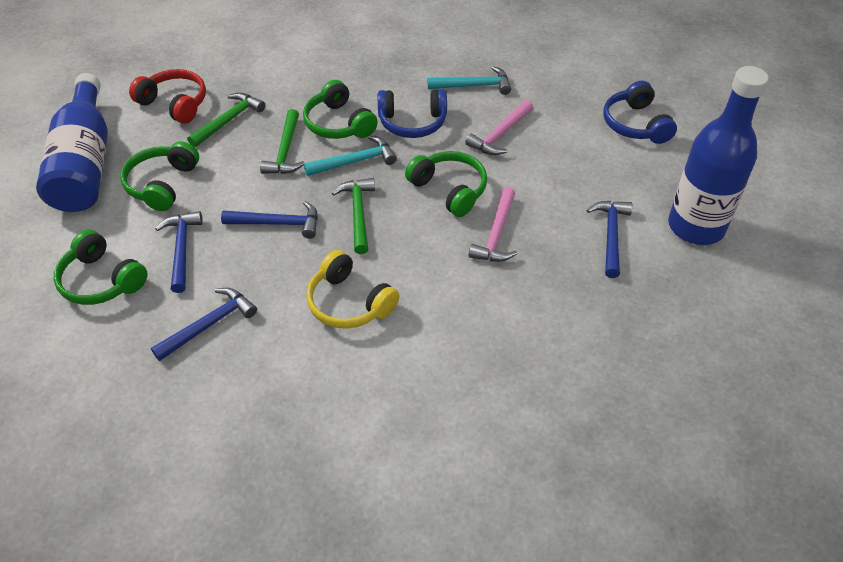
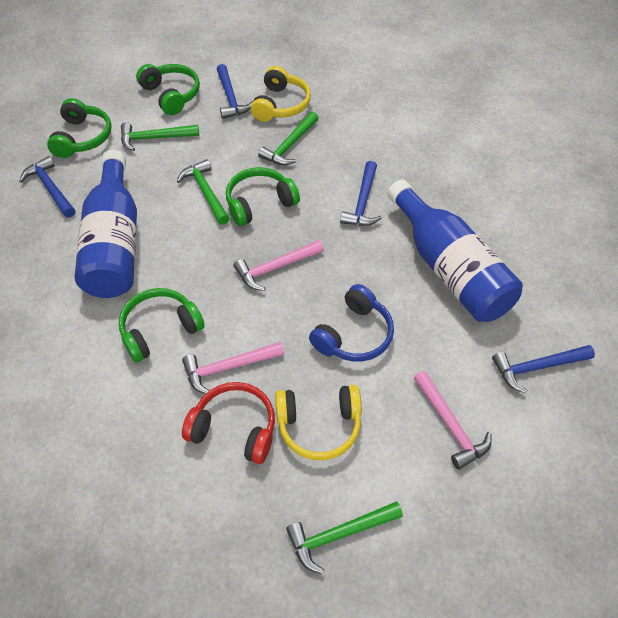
blue headphones: [378,89,447,138] [603,81,677,144] = 2 -> [309,284,394,362] = 1
green hammer: [187,93,265,147] [260,109,305,174] [332,178,375,254] = 3 -> [121,122,199,151] [177,159,230,225] [258,111,318,165] [286,502,403,574] = 4
pink hammer: [465,100,533,155] [469,187,517,262] = 2 -> [182,342,284,394] [234,240,324,291] [414,371,492,470] = 3
turquoise hammer: [304,136,397,176] [427,66,511,95] = 2 -> none = 0
yellow headphones: [306,250,399,329] = 1 -> [251,66,311,122] [275,385,362,460] = 2

